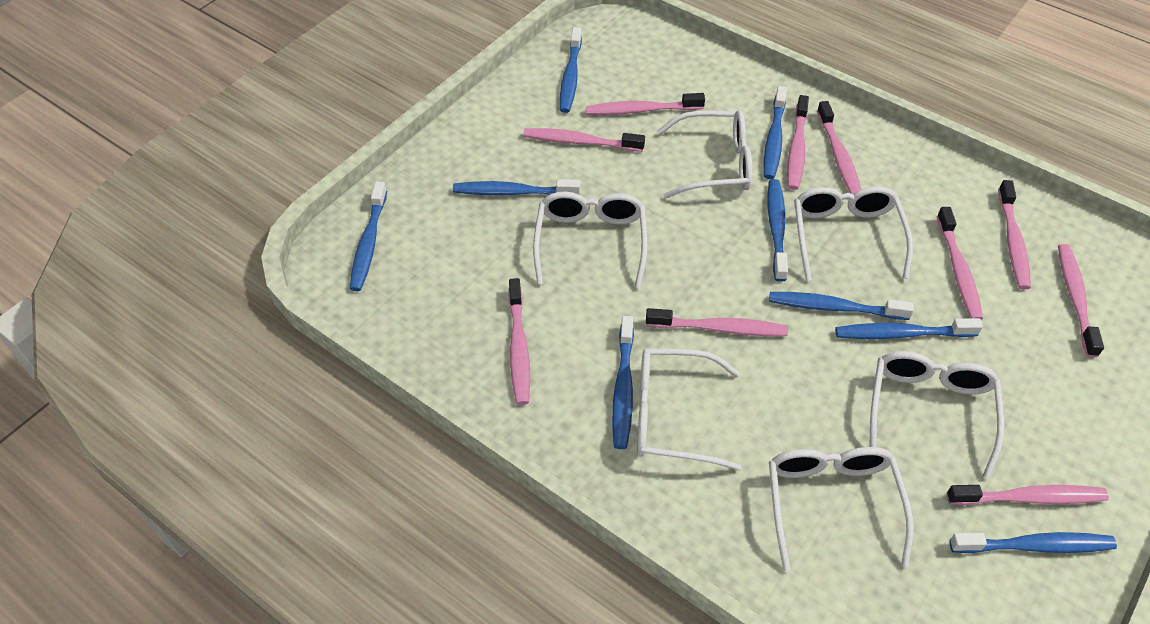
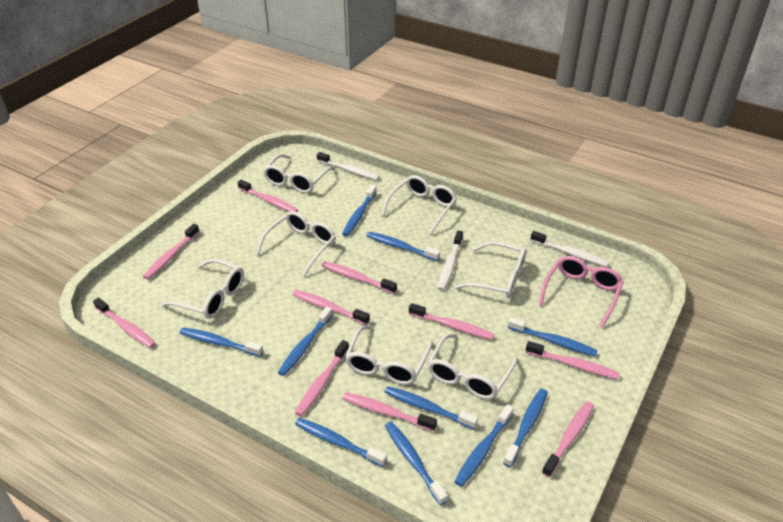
blue toothbrush: [350,181,387,291] [453,179,580,195] [560,27,582,113] [612,316,634,449] [764,86,787,179] [767,179,788,282] [769,292,914,320] [835,318,983,339] [949,532,1117,553] = 9 -> [179,327,263,357] [278,306,333,376] [295,418,387,467] [342,185,377,236] [367,232,440,261] [384,386,478,429] [385,421,448,505] [454,404,514,487] [503,389,548,467] [508,317,598,357] = 10
pink glasses: none = 0 -> [539,256,623,328] = 1
white glasses: [533,192,648,288] [637,348,742,471] [657,110,752,198] [769,447,914,571] [794,186,913,281] [870,351,1005,478] = 6 -> [161,259,244,319] [256,211,336,276] [263,154,335,193] [345,325,433,385] [381,175,457,235] [427,334,518,399] [454,241,527,298] = 7
white toothbrush: none = 0 -> [317,152,380,180] [438,231,463,291] [530,231,609,267] = 3

